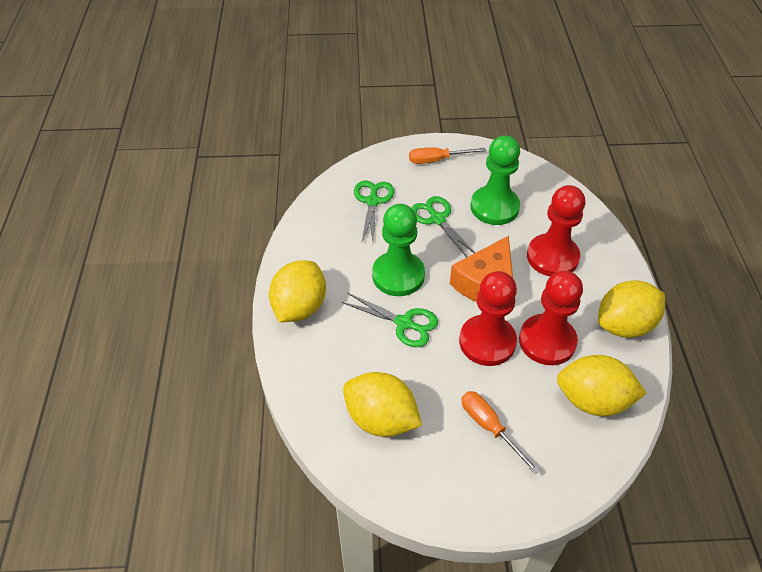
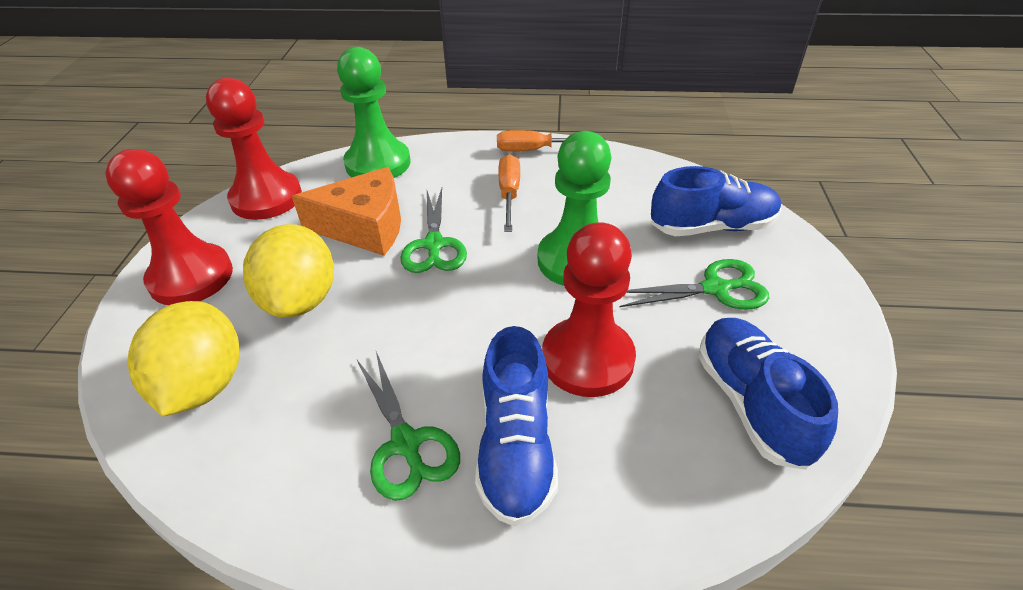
blue shoe: none = 0 -> [475,326,558,527] [651,166,781,236] [698,318,838,470] = 3
yellow lemon: [269,260,326,322] [343,372,422,437] [557,355,647,416] [598,280,665,338] = 4 -> [128,301,239,417] [243,224,334,318] = 2

